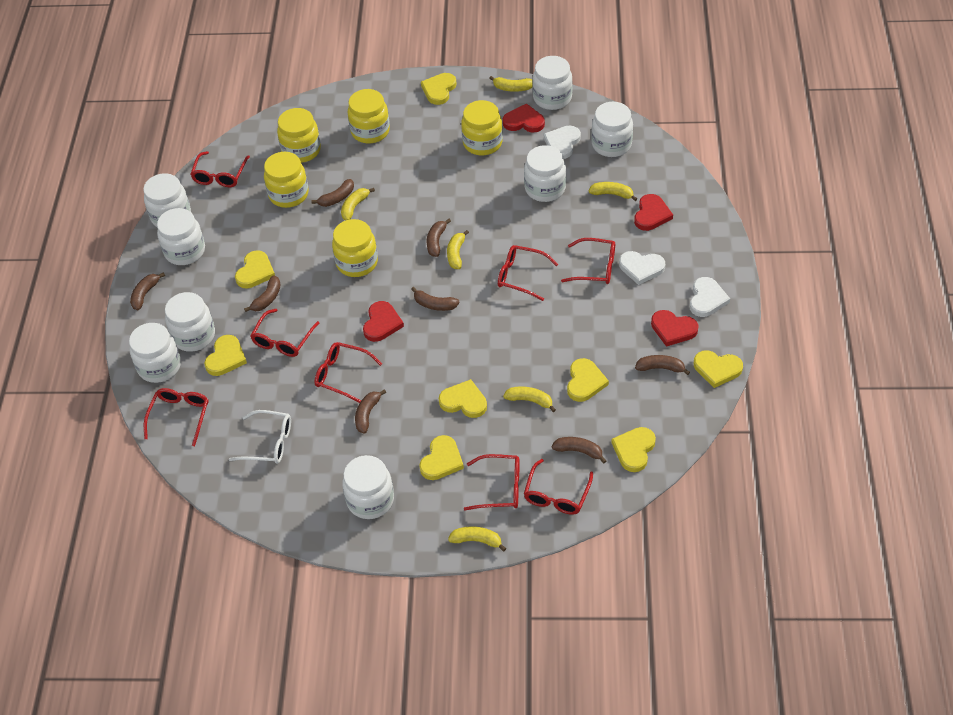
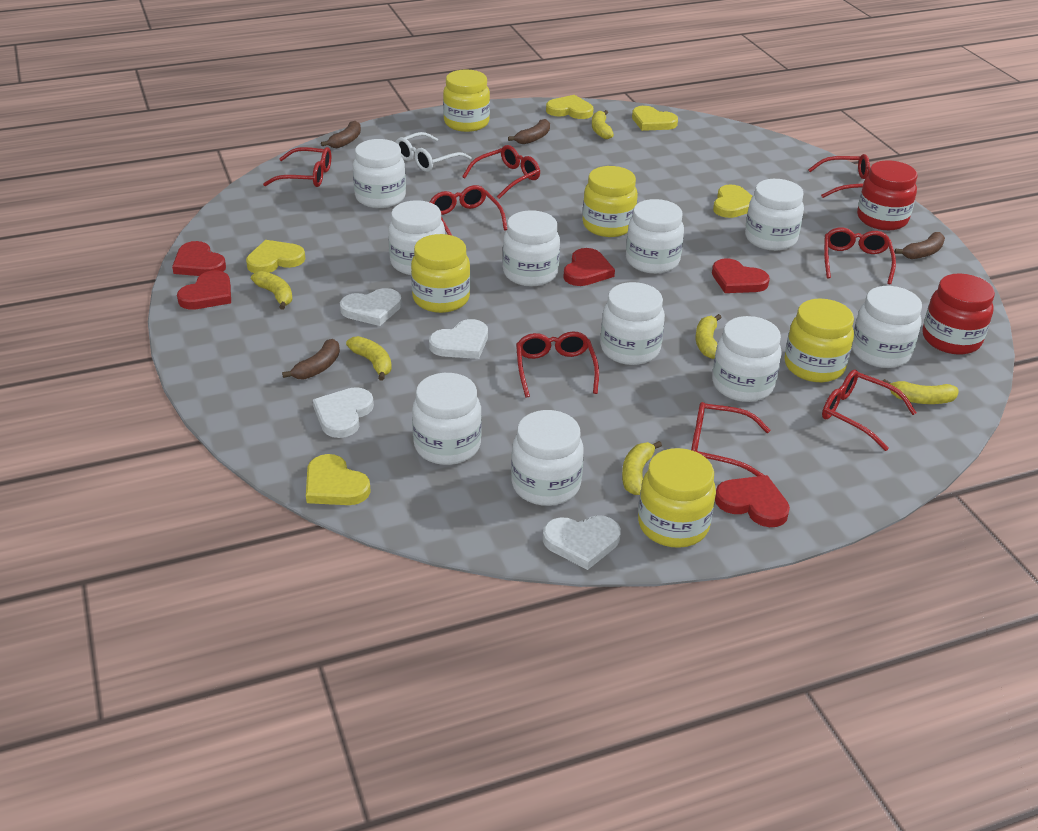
brown banana: [130,272,165,310] [244,275,281,312] [311,179,354,207] [355,389,386,434] [411,287,460,311] [427,219,451,257] [552,437,606,463] [635,355,690,375] = 8 -> [282,339,340,380] [321,121,361,148] [508,119,550,144] [895,232,945,259] = 4
red heart: [363,301,404,342] [503,104,545,133] [634,194,673,231] [651,310,699,347] = 4 -> [172,241,226,276] [177,270,231,310] [563,248,615,286] [712,258,770,293] [715,475,790,527] = 5
red jar: none = 0 -> [857,160,917,230] [922,273,995,355] = 2
white heart: [544,125,581,159] [619,251,665,285] [690,277,730,317] = 3 -> [313,387,374,438] [340,288,402,326] [429,319,488,359] [543,515,621,570] = 4
white jar: [129,323,181,383] [143,173,191,227] [157,208,205,265] [165,292,215,352] [342,455,394,519] [524,145,566,202] [532,56,573,110] [591,102,633,157] = 8 -> [353,139,406,208] [388,200,445,275] [412,373,482,465] [503,210,560,286] [511,410,584,506] [601,282,665,365] [626,199,684,274] [712,316,782,402] [745,179,804,251] [852,286,922,368] = 10
yellow heart: [204,335,247,376] [235,250,275,289] [419,435,464,480] [421,73,457,105] [439,379,487,418] [567,358,609,402] [611,427,656,472] [694,351,743,388] = 8 -> [246,240,305,273] [306,454,371,505] [546,95,593,119] [632,106,678,131] [713,184,752,218] = 5

